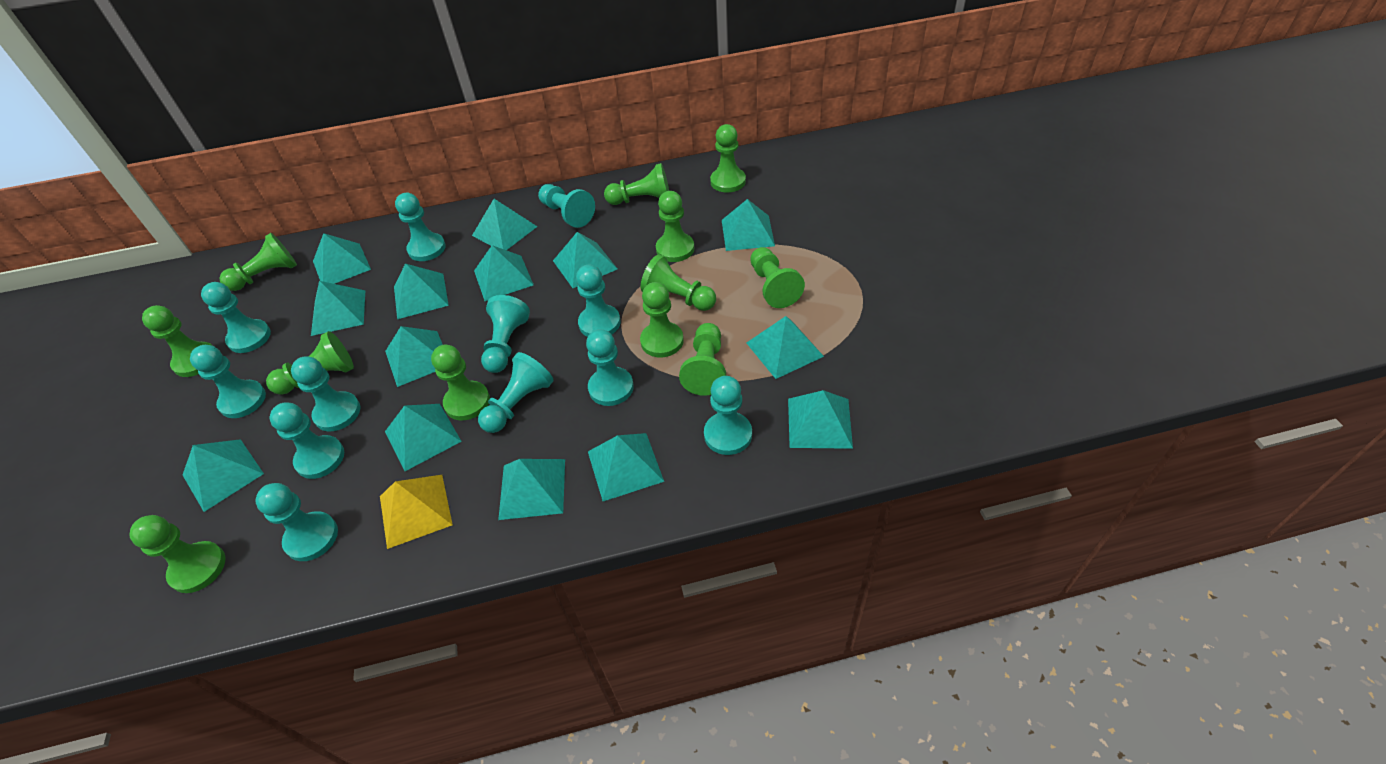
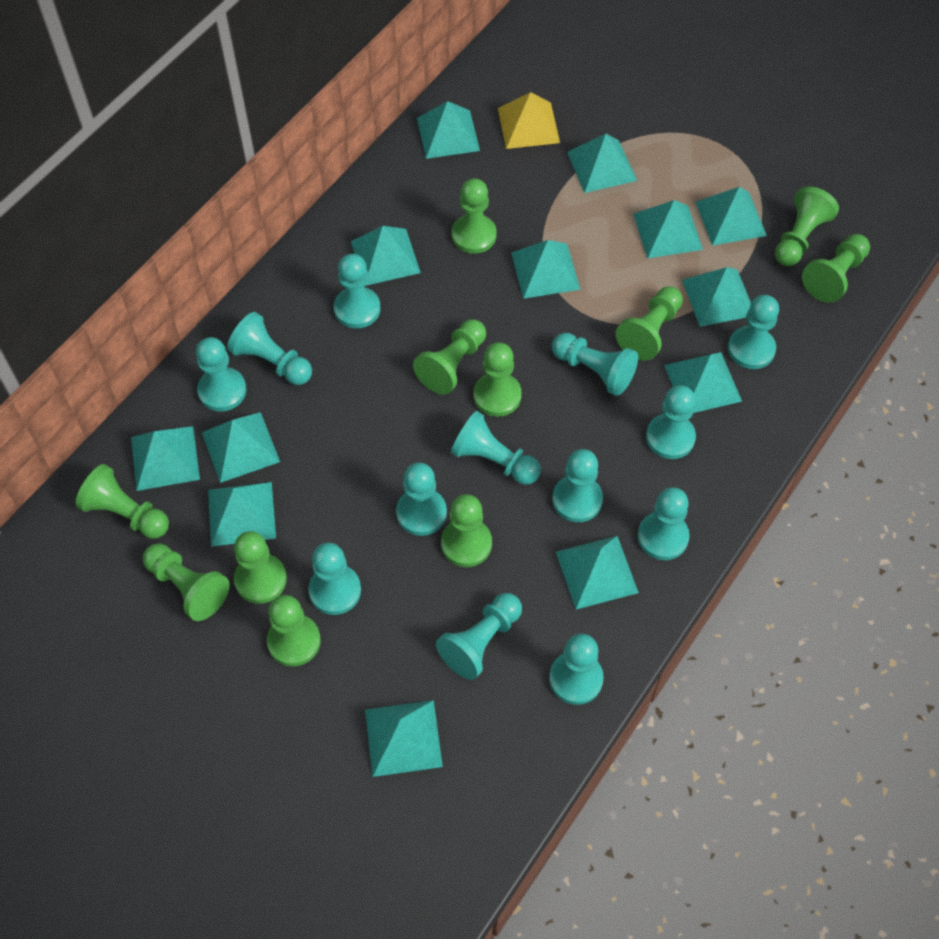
green pawn: [129,515,226,593] [142,305,212,377] [220,233,297,291] [266,331,354,395] [431,345,490,420] [604,163,669,205] [640,282,684,358] [641,254,716,311] [656,191,694,262] [679,323,726,396] [710,124,746,193] [750,247,805,308] = 12 -> [76,464,169,539] [143,543,230,621] [234,531,287,604] [267,595,321,667] [413,319,486,395] [441,494,492,567] [452,178,497,254] [473,342,522,417] [616,286,683,361] [775,186,839,266] [802,234,870,303] = 11
turquoise pawn: [190,345,266,418] [201,282,271,353] [255,483,338,561] [269,403,344,479] [291,356,361,431] [395,193,446,261] [478,352,553,433] [481,295,530,373] [538,184,595,228] [576,265,621,337] [586,329,634,406] [704,376,752,455] = 12 -> [196,337,246,412] [227,312,312,385] [308,543,361,615] [334,254,380,328] [396,463,447,536] [436,593,522,680] [451,411,541,485] [549,634,604,705] [552,333,638,396] [552,449,603,522] [637,487,690,560] [646,385,696,459] [728,295,779,369] = 13
turquoise pyramid: [183,439,264,512] [311,281,365,336] [313,233,371,284] [385,326,443,387] [385,404,462,471] [394,264,449,319] [472,199,537,250] [474,245,533,301] [498,459,565,520] [553,232,617,288] [588,433,664,501] [722,199,775,251] [746,316,824,379] [788,390,853,449] = 14 -> [131,426,200,491] [201,412,280,483] [208,482,276,547] [351,226,421,286] [365,700,443,777] [417,101,480,159] [511,240,580,299] [556,536,639,609] [567,134,637,193] [633,200,703,258] [664,352,742,413] [682,267,751,327] [696,187,767,246] = 13

